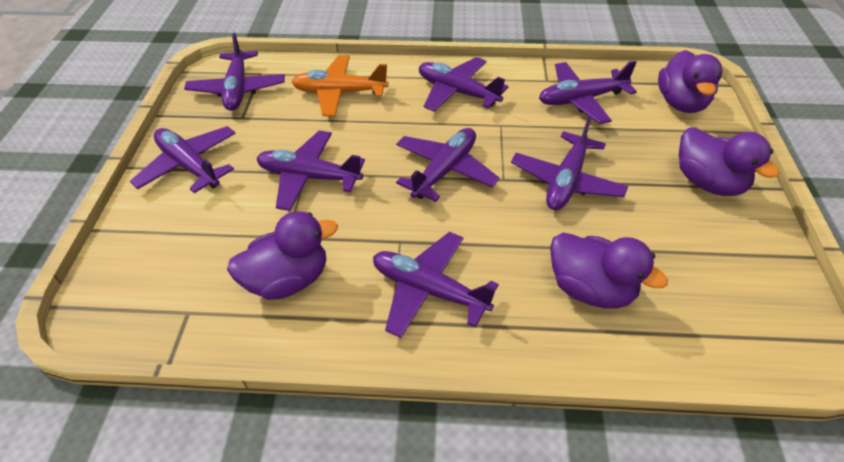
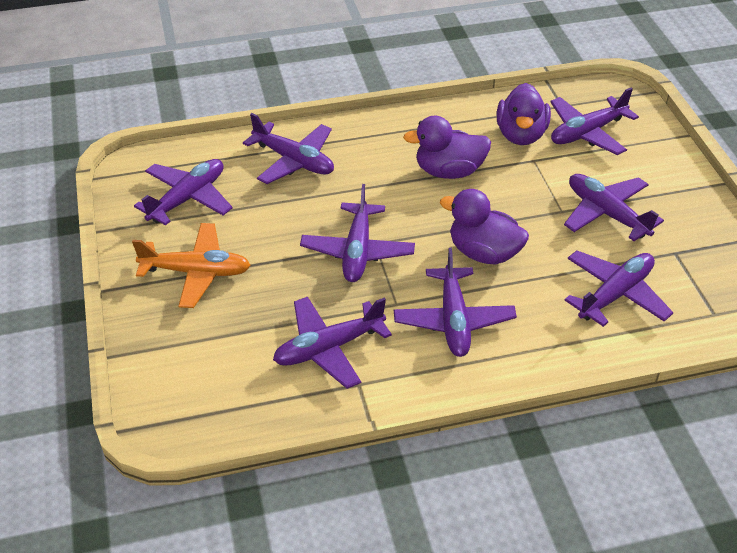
purple duck: [227,211,338,300] [550,232,668,309] [658,50,723,113] [679,127,779,196] = 4 -> [403,116,491,179] [440,189,529,265] [497,83,551,145] = 3

